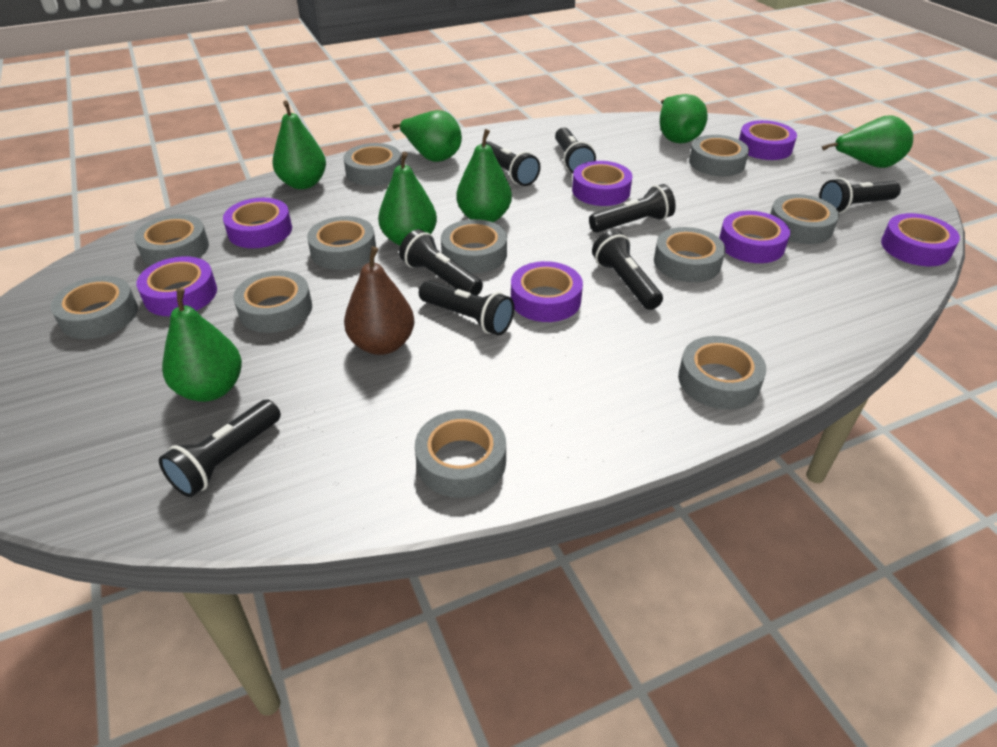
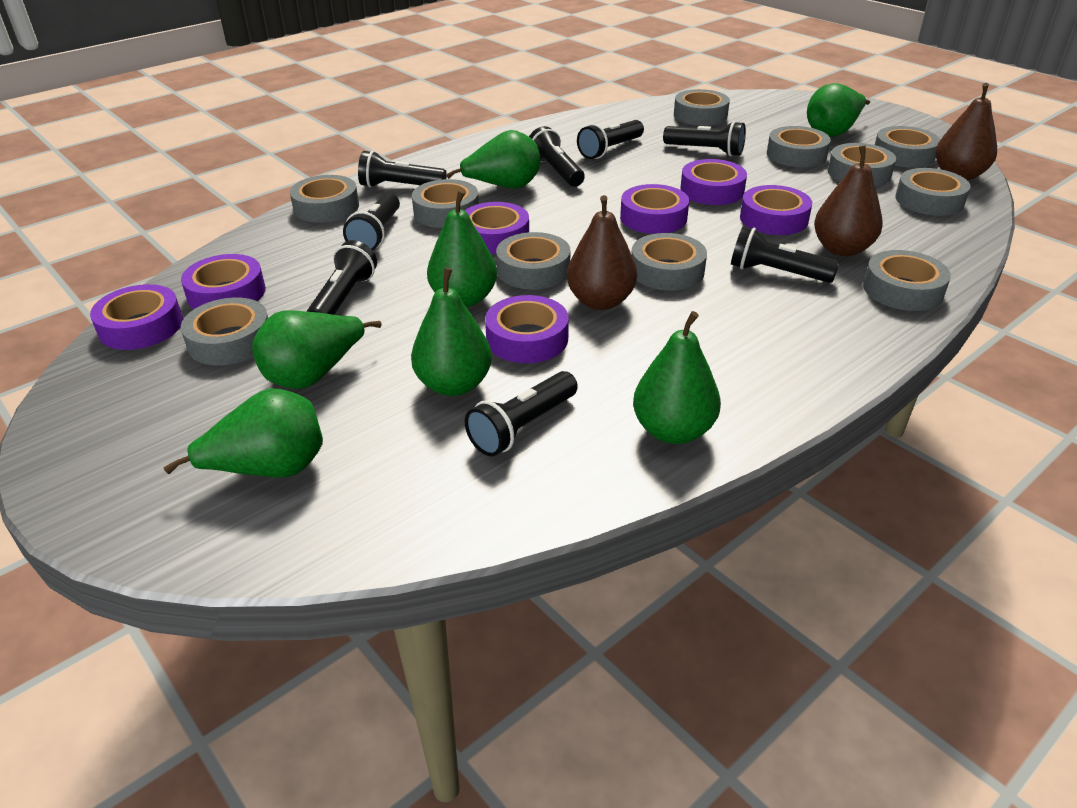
brown pear: [344,246,415,355] = 1 -> [567,195,637,310] [814,146,883,256] [935,83,997,180] = 3

